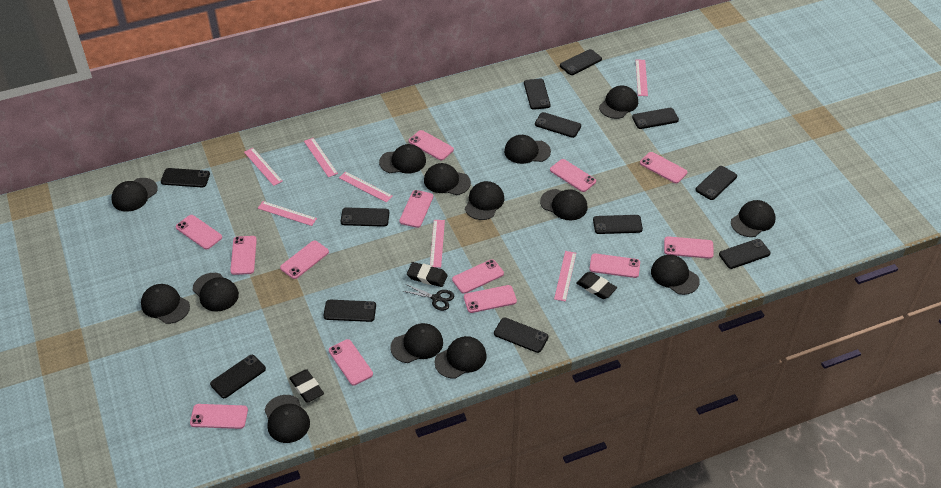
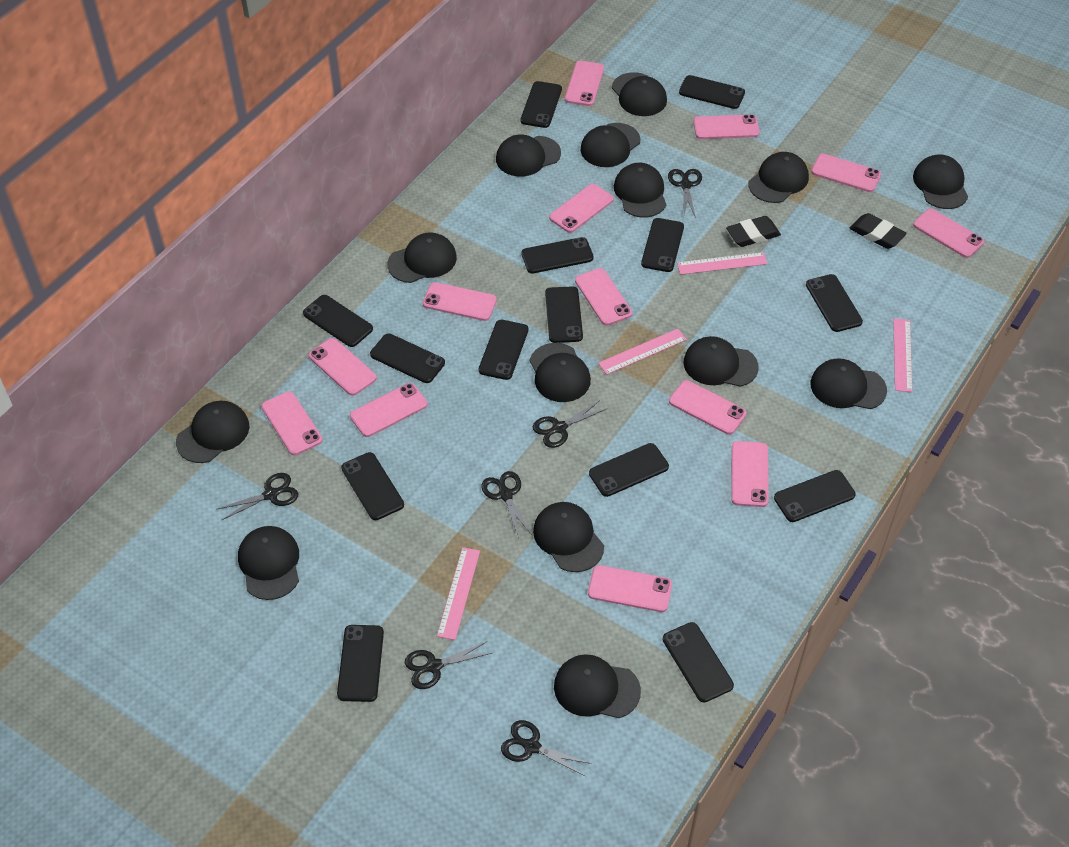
black eraser: [290,369,324,403] [407,262,448,287] [577,272,617,299] = 3 -> [726,216,781,247] [849,213,907,249] = 2
black phone: [161,168,210,187] [210,355,266,398] [323,300,376,322] [341,207,389,227] [494,318,549,353] [524,79,551,110] [535,112,581,138] [560,49,602,75] [593,215,643,234] [632,108,679,129] [695,166,737,200] [719,239,771,269] = 12 -> [303,295,373,347] [337,625,384,702] [341,452,404,520] [370,333,445,383] [478,320,528,380] [521,81,562,128] [521,237,594,273] [545,286,583,343] [589,443,669,497] [641,218,684,272] [663,622,734,703] [679,75,745,109] [774,470,856,522] [806,274,863,332] = 14
black scissors: [403,284,454,311] = 1 -> [216,473,298,520] [405,641,492,689] [481,471,532,538] [501,720,592,776] [533,401,606,448] [668,169,702,218] = 6
pink ruler: [244,148,283,186] [258,201,317,226] [304,138,338,177] [339,172,393,203] [430,220,445,268] [554,251,576,302] [636,59,648,96] = 7 -> [437,547,480,640] [598,329,687,375] [677,252,768,275] [893,318,912,392] = 4

